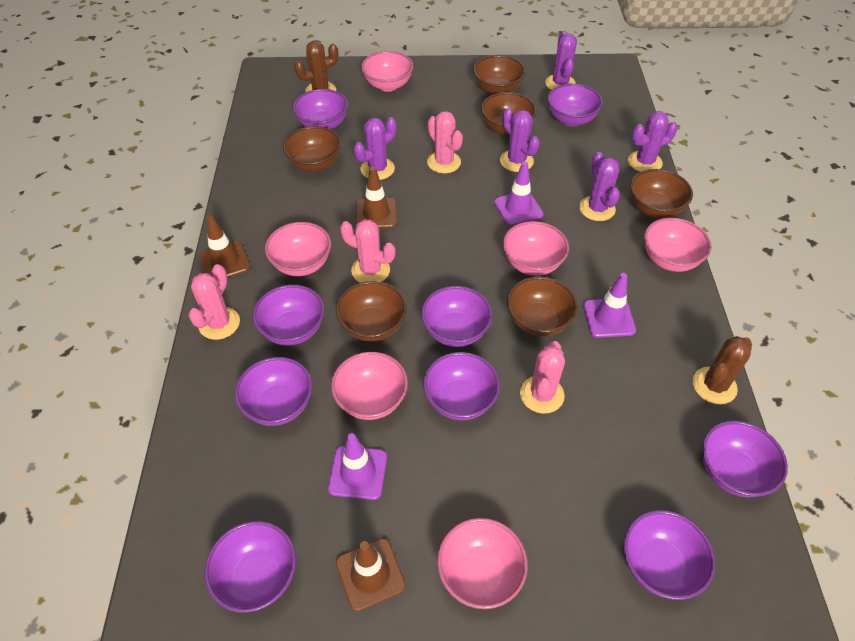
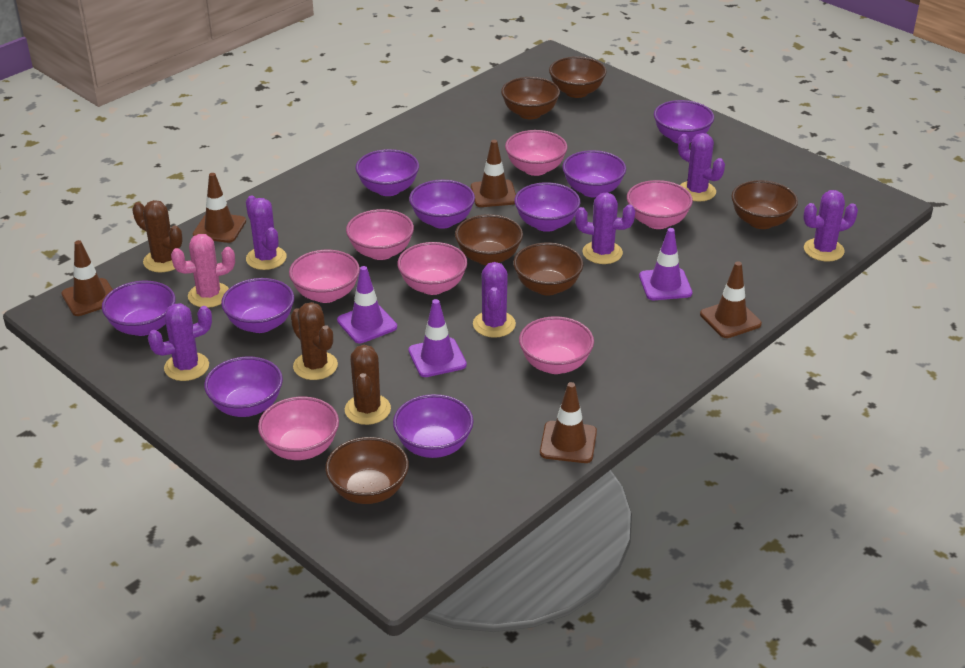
brown cactus: [294,41,338,92] [692,336,752,404] = 2 -> [132,200,183,272] [291,302,338,380] [345,345,391,425] = 3
brown traffic cone: [200,215,250,278] [336,538,406,612] [356,167,397,228] = 3 -> [61,240,113,316] [193,173,246,243] [471,140,516,207] [540,382,597,463] [700,261,762,338] = 5
pink bowl: [265,222,331,276] [331,352,408,420] [361,51,413,92] [437,518,528,609] [503,221,569,276] [644,218,711,272] = 6 -> [258,397,339,460] [289,250,360,303] [346,209,414,260] [397,242,467,295] [505,130,568,176] [519,316,594,374] [627,180,693,229] = 7
pink cactus: [188,264,240,340] [340,219,395,283] [427,111,463,173] [520,341,565,414] = 4 -> [171,234,235,308] = 1
purple cactus: [354,117,396,180] [500,108,540,172] [545,31,577,90] [579,152,620,221] [628,111,677,172] = 5 -> [148,303,212,381] [246,196,287,270] [473,262,516,338] [575,193,635,264] [678,133,725,202] [803,190,858,262] = 6

